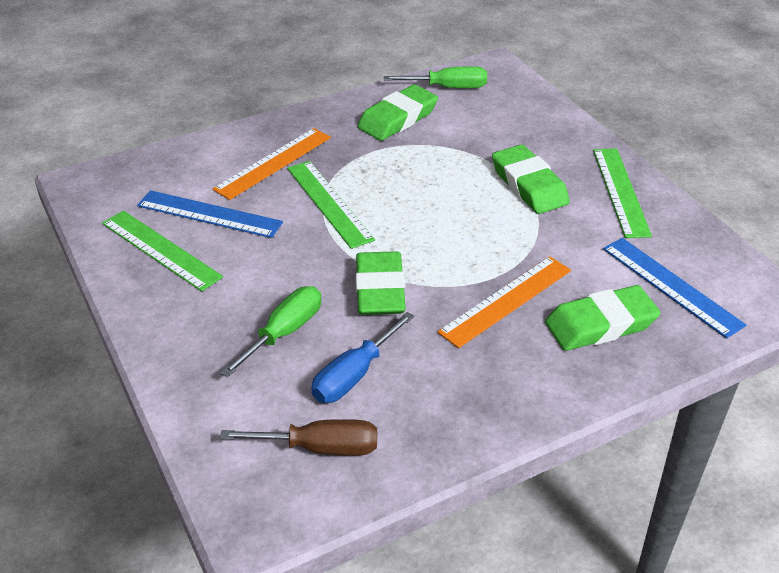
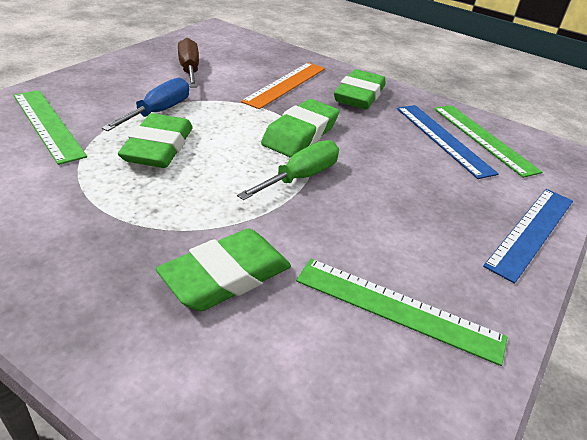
green screwdriver: [220,286,321,378] [384,66,487,88] = 2 -> [237,140,339,200] = 1
orange ruler: [213,128,331,200] [437,257,571,348] = 2 -> [241,62,325,109] = 1

